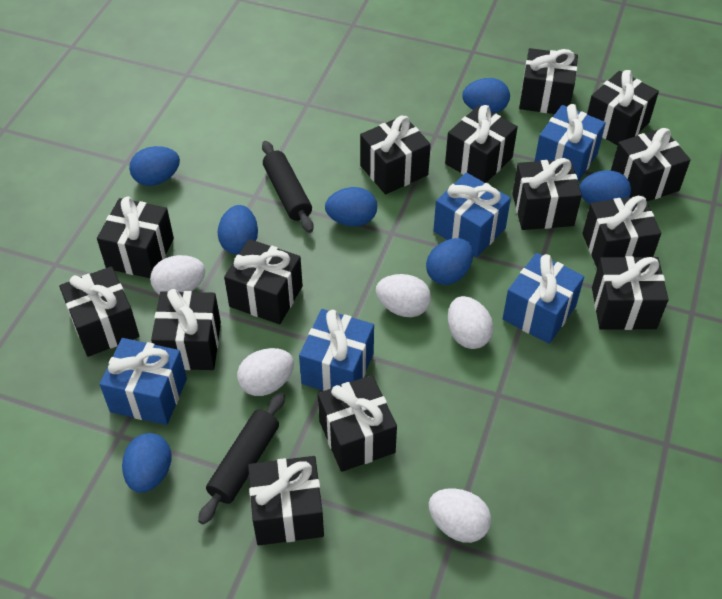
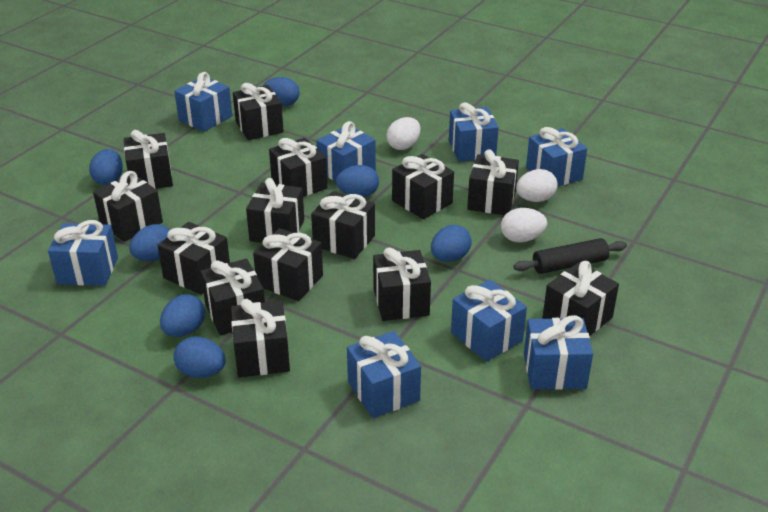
black rolling pin: [198,392,285,525] [262,141,314,233] = 2 -> [513,238,627,274] = 1
blue gift: [100,338,187,425] [299,309,374,391] [433,172,511,258] [503,253,584,344] [534,104,606,182] = 5 -> [48,220,118,286] [174,72,232,132] [316,121,376,182] [347,331,421,418] [449,102,499,162] [451,280,527,362] [524,315,593,390] [526,127,587,187] = 8
white egg: [150,255,205,295] [237,348,294,396] [376,274,431,317] [429,488,491,543] [448,296,494,349] = 5 -> [386,117,420,150] [501,208,547,243] [516,169,558,202] = 3

